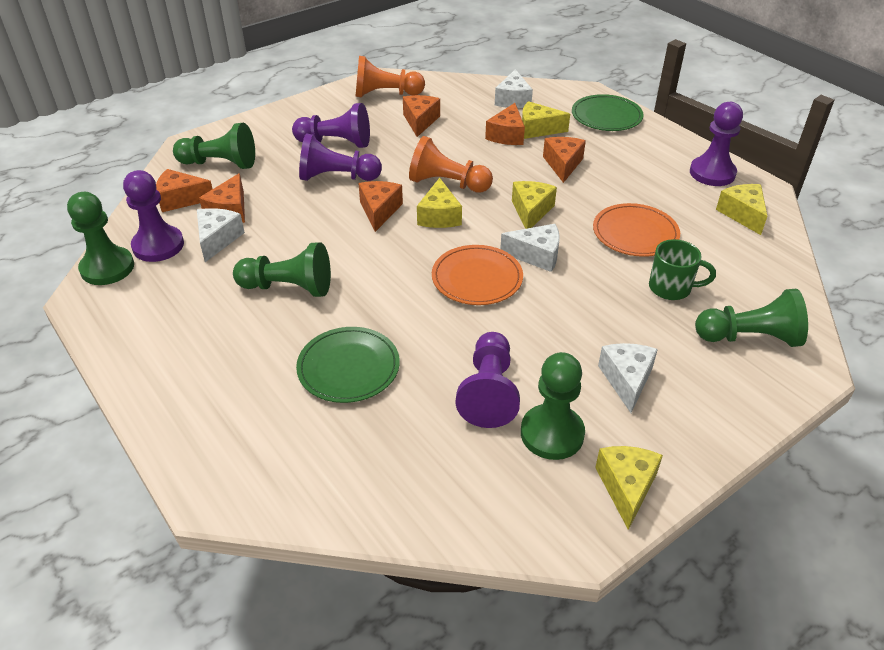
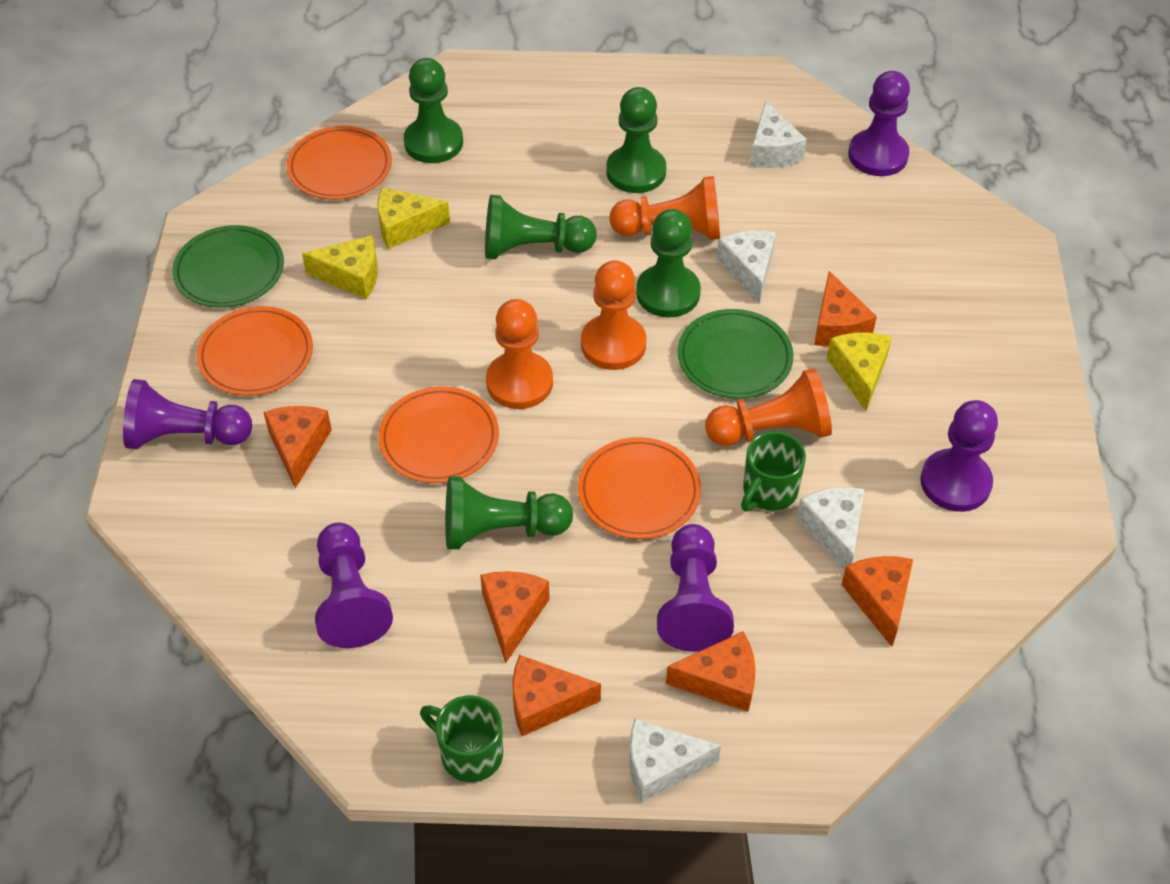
green mug: [649,239,716,300] = 1 -> [420,695,503,782] [741,431,806,511] = 2
orange pawn: [355,56,425,97] [409,136,493,193] = 2 -> [486,299,553,409] [581,260,647,370] [609,176,720,240] [705,368,832,446] = 4
orange plate: [432,245,523,305] [593,203,680,257] = 2 -> [196,306,313,396] [287,126,392,200] [379,386,499,483] [578,437,701,539] = 4
yellow cheese: [417,178,462,228] [512,181,557,229] [522,101,570,139] [595,446,663,530] [716,184,767,235] = 5 -> [302,235,378,299] [377,187,450,249] [827,332,892,411] = 3

